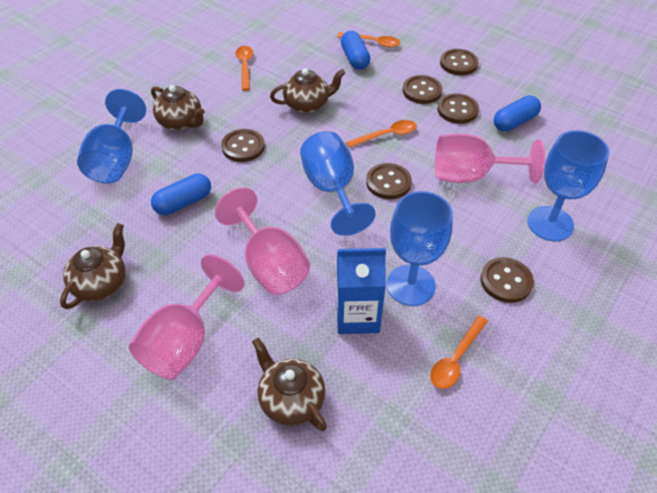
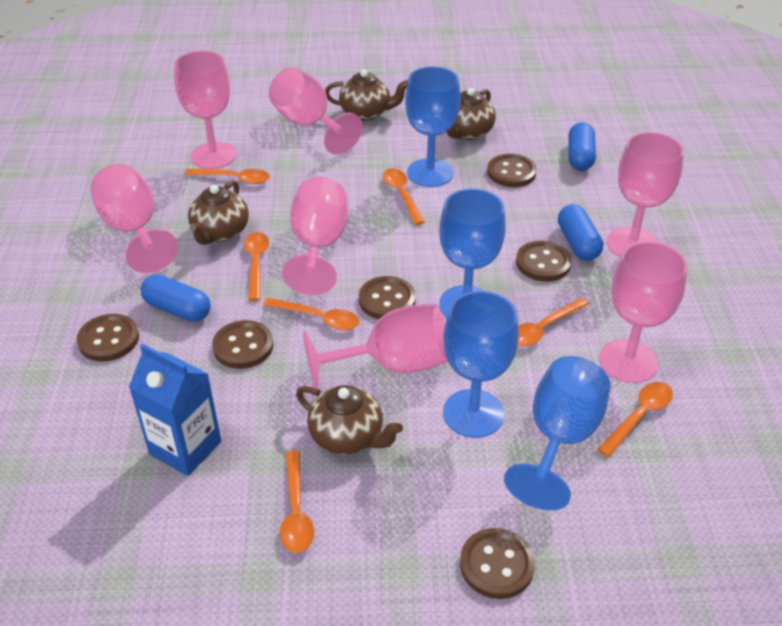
orange spoon: [235,46,253,91] [337,33,400,48] [346,120,417,148] [430,316,488,389] = 4 -> [185,169,270,184] [244,232,269,301] [263,298,360,330] [280,450,314,553] [383,168,425,225] [518,298,589,347] [597,382,673,457] = 7
pink goblet: [129,254,245,380] [215,187,310,295] [435,134,545,183] = 3 -> [90,164,178,273] [174,51,237,169] [269,67,362,155] [282,177,348,296] [303,304,448,389] [599,241,688,383] [607,132,684,257] = 7

